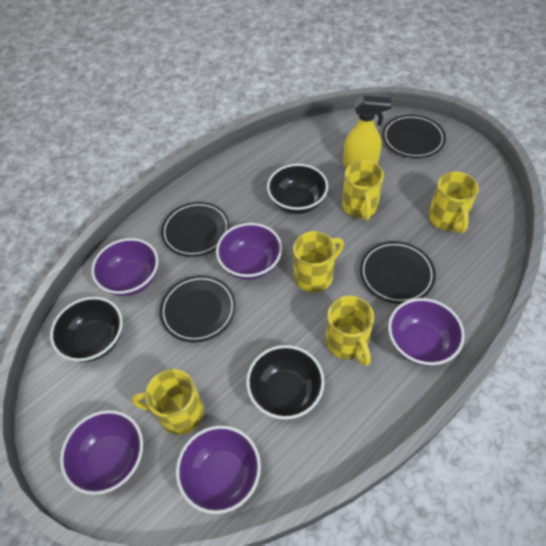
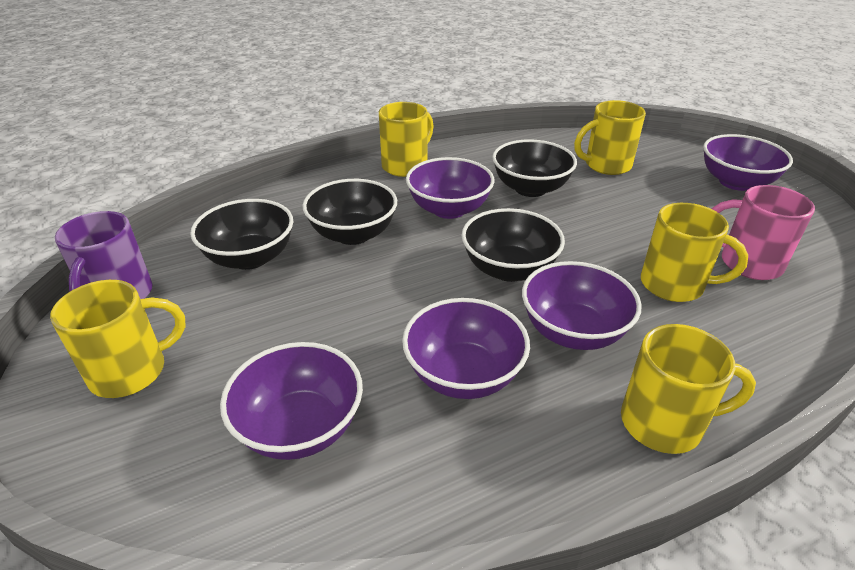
black bowl: [50,297,123,362] [246,345,325,419] [267,164,328,214] = 3 -> [190,199,293,270] [302,179,397,245] [462,208,565,282] [492,139,577,197] = 4
black plate: [160,275,236,342] [161,202,230,257] [360,241,436,304] [382,115,446,158] = 4 -> none = 0
pink mug: none = 0 -> [711,185,815,280] = 1
purple mug: none = 0 -> [55,211,152,299] = 1
yellow spray bottle: [343,96,392,168] = 1 -> none = 0

